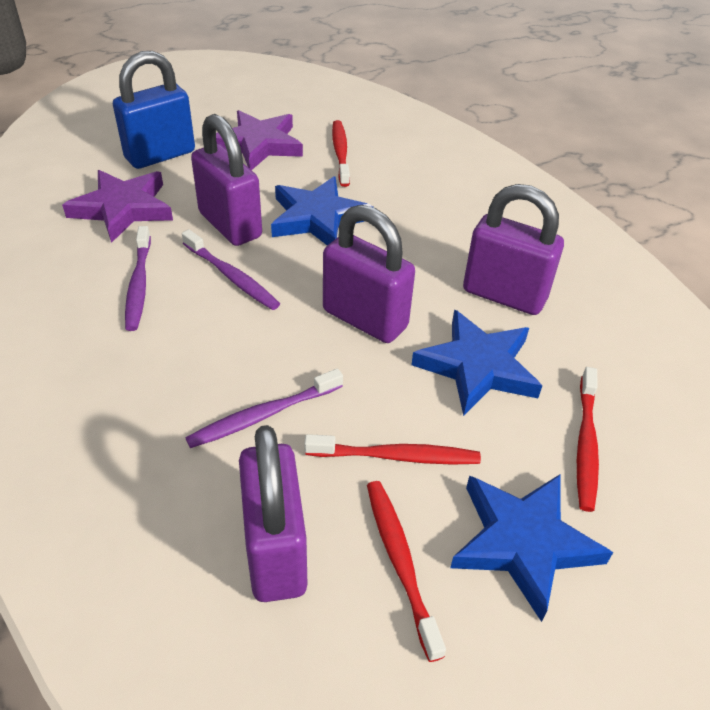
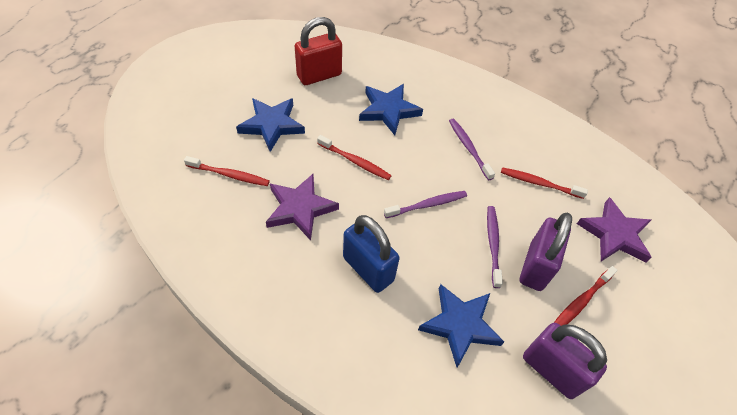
purple padlock: [191,114,262,246] [239,425,307,602] [323,205,415,343] [463,184,564,315] = 4 -> [520,213,572,291] [523,323,607,399] = 2
red padlock: none = 0 -> [295,17,342,85] = 1

